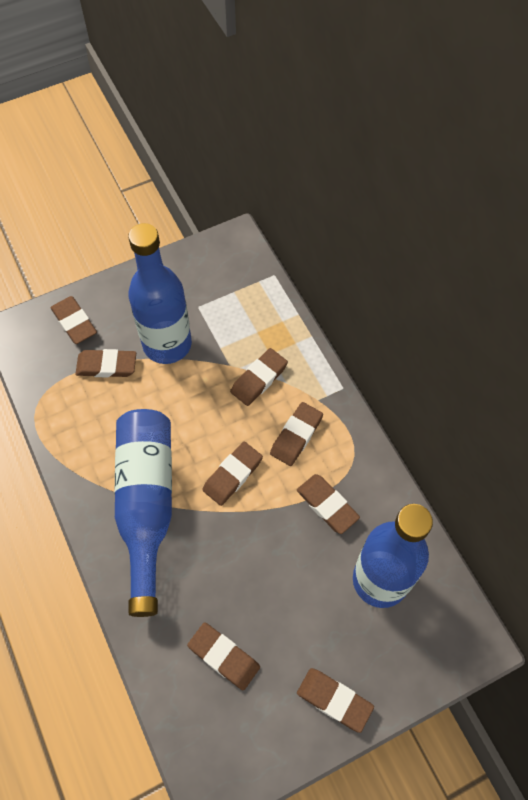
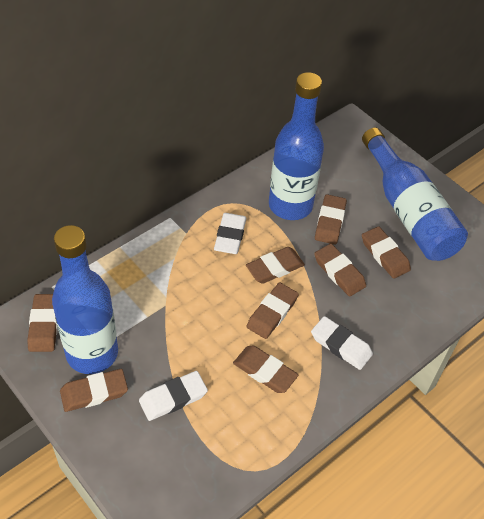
white eraser: none = 0 -> [139,371,208,421] [214,213,247,254] [311,316,373,370] = 3

